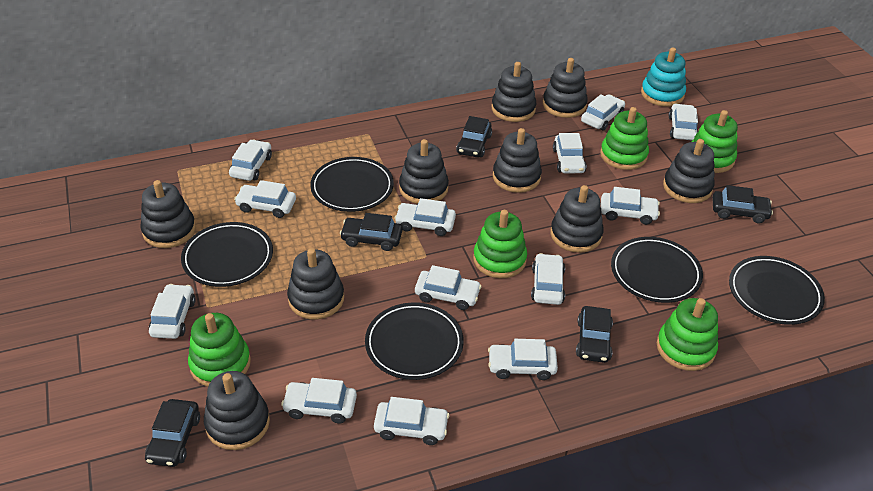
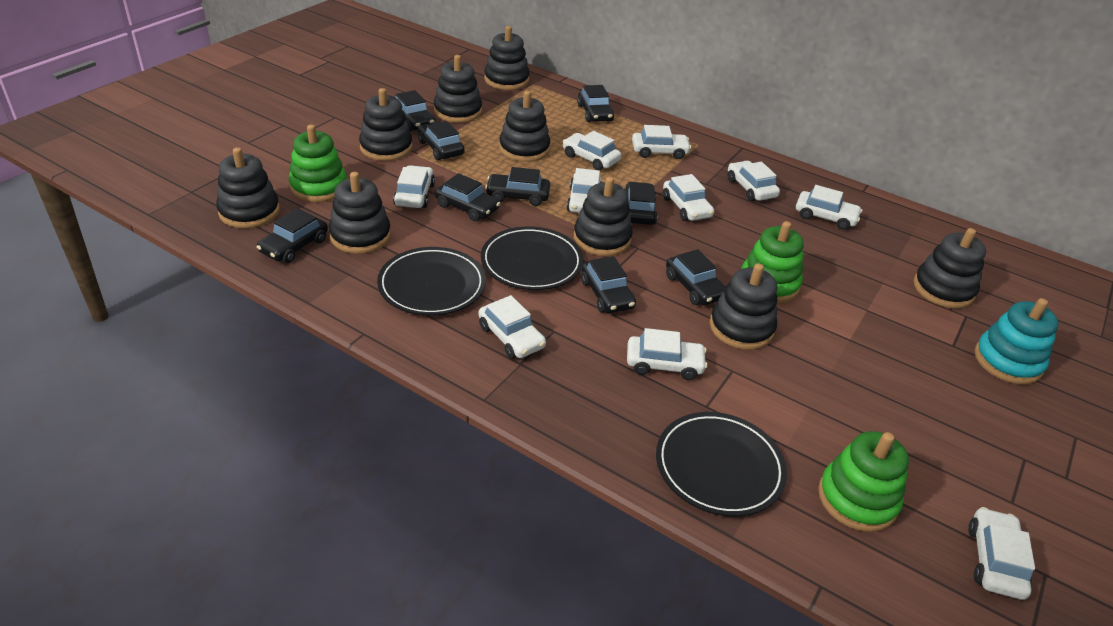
black car: [145,399,200,467] [340,213,402,251] [456,116,492,157] [576,306,613,363] [712,185,773,223] = 5 -> [257,208,328,263] [395,90,435,131] [418,121,465,160] [435,173,500,222] [485,167,550,206] [577,85,614,122] [581,256,636,313] [625,182,657,225] [666,249,726,305] = 9
black plate: [181,222,273,287] [310,157,394,212] [365,302,464,380] [611,237,703,303] [729,256,825,325] = 5 -> [377,247,486,316] [481,227,583,290] [656,412,787,516] = 3
green stacking toy: [188,313,251,387] [473,210,527,278] [600,107,649,170] [657,298,718,371] [692,110,738,173] = 5 -> [289,124,347,202] [742,221,804,303] [818,431,909,532] = 3
white car: [149,284,196,339] [229,139,272,181] [234,180,296,218] [281,378,357,423] [374,397,449,445] [394,198,456,236] [415,265,482,310] [488,339,558,380] [531,253,565,305] [553,133,587,173] [581,94,625,131] [601,187,660,225] [669,104,699,140] = 13 -> [393,165,435,208] [478,295,546,359] [563,131,621,170] [567,168,602,213] [627,328,707,380] [632,125,691,159] [663,174,714,221] [728,161,780,201] [796,185,862,230] [968,507,1035,600] = 10

